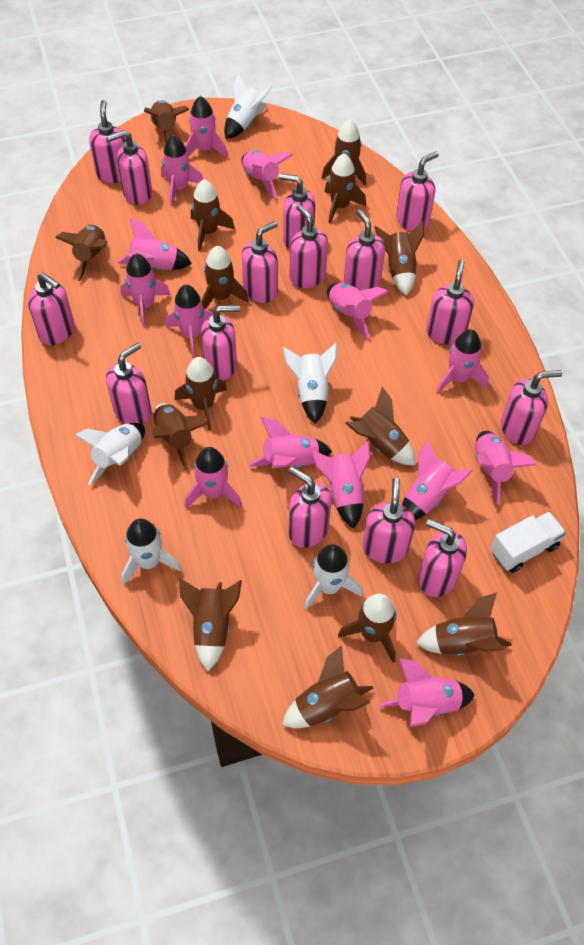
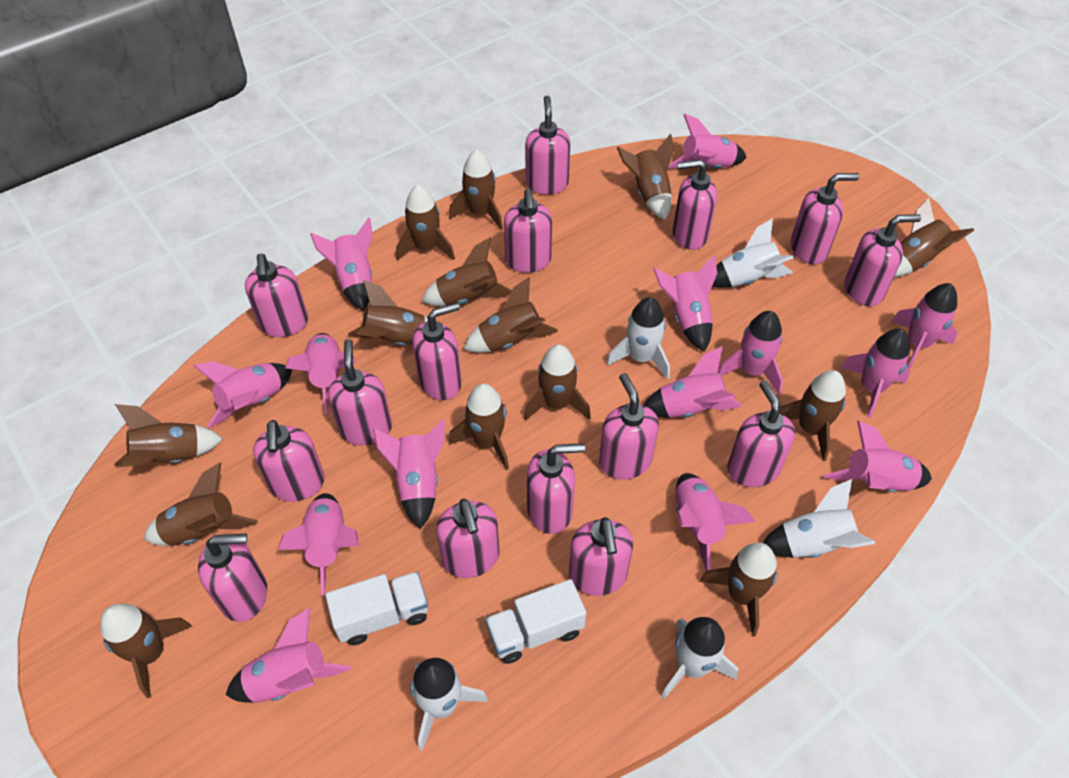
white truck: [490,512,566,573] = 1 -> [325,572,428,645] [485,579,586,664] = 2

